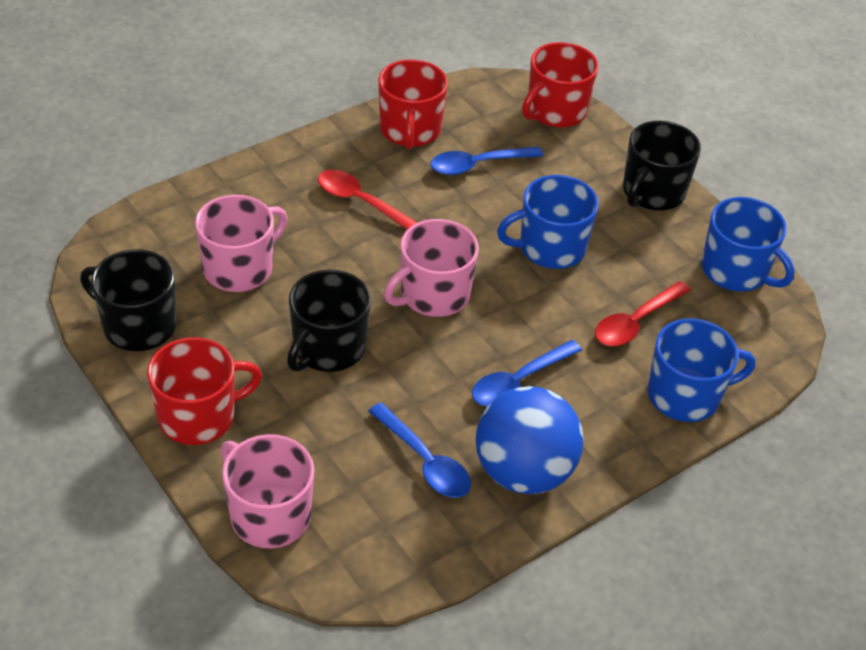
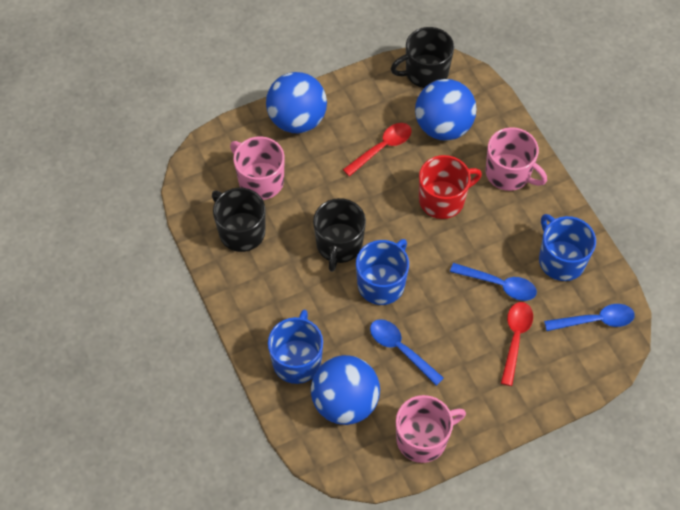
blue ball: [476,386,584,494] = 1 -> [266,72,327,133] [311,355,380,425] [415,79,477,141] = 3
red mug: [147,337,262,445] [378,60,448,149] [522,42,598,128] = 3 -> [419,155,482,219] = 1

